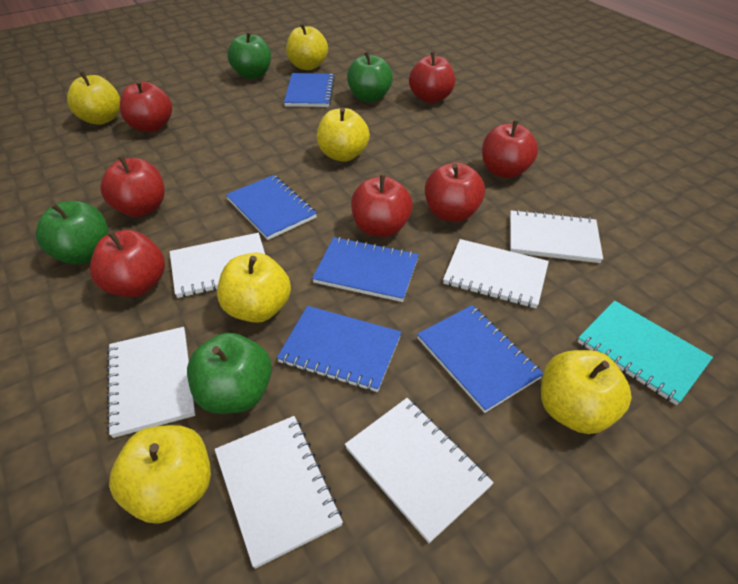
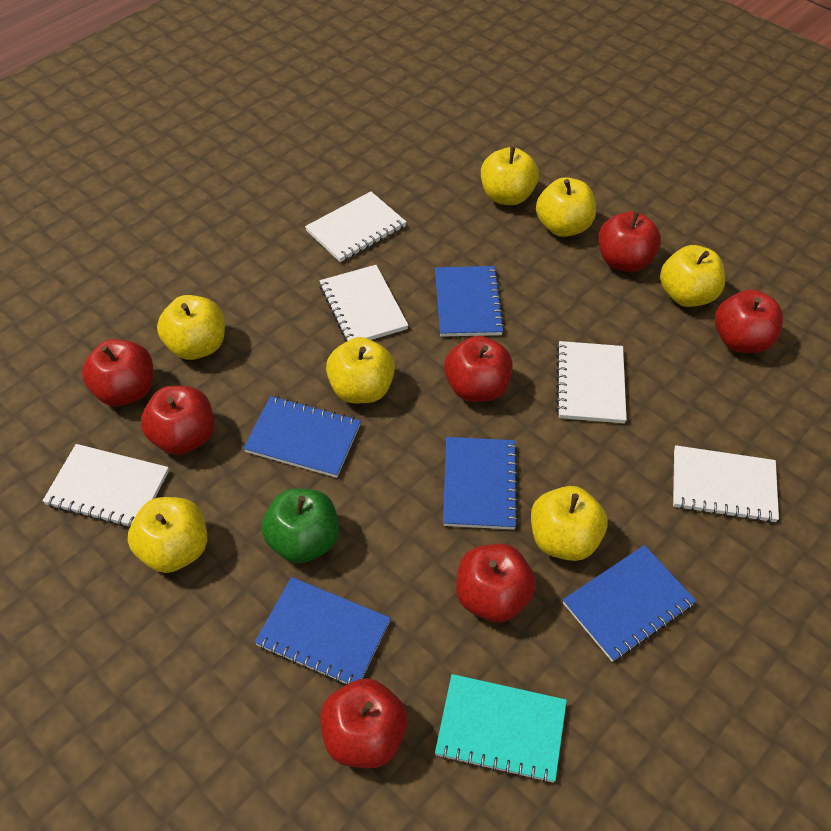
green apple: [36,201,109,265] [187,333,272,414] [228,31,271,79] [347,51,393,102] = 4 -> [262,488,339,564] = 1
white notebook: [107,327,195,438] [170,233,265,298] [215,416,343,569] [345,398,494,543] [443,239,549,308] [510,210,603,263] = 6 -> [43,444,169,528] [305,191,406,262] [319,265,408,342] [556,341,627,423] [673,445,779,523] = 5
yellow apple: [67,71,120,125] [109,425,211,524] [217,253,291,323] [286,23,328,70] [317,108,370,162] [541,350,632,434] = 6 -> [128,497,207,573] [157,295,225,360] [326,337,395,403] [481,146,539,205] [531,486,608,561] [536,177,596,237] [660,245,725,307] = 7

